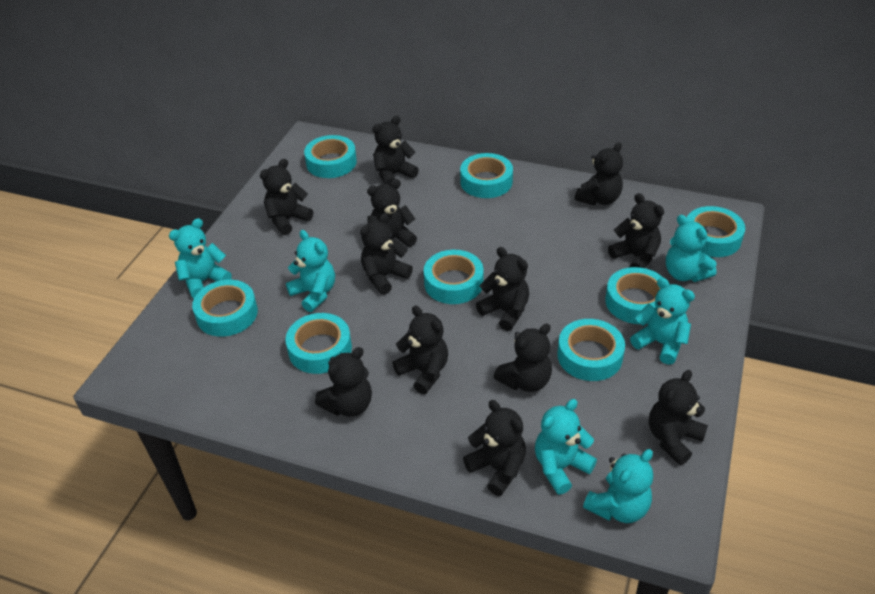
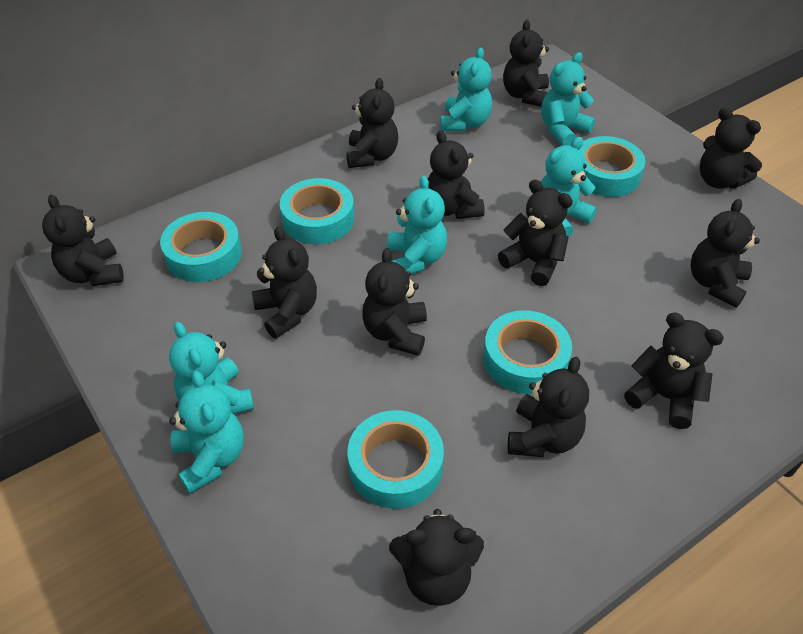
turquoise tape: [192,280,258,337] [285,313,352,374] [304,135,357,178] [424,250,484,304] [460,153,513,198] [557,319,625,381] [605,267,663,324] [687,206,745,257] = 8 -> [160,212,242,282] [280,178,354,244] [348,410,444,509] [483,310,572,394] [579,136,646,197] = 5

